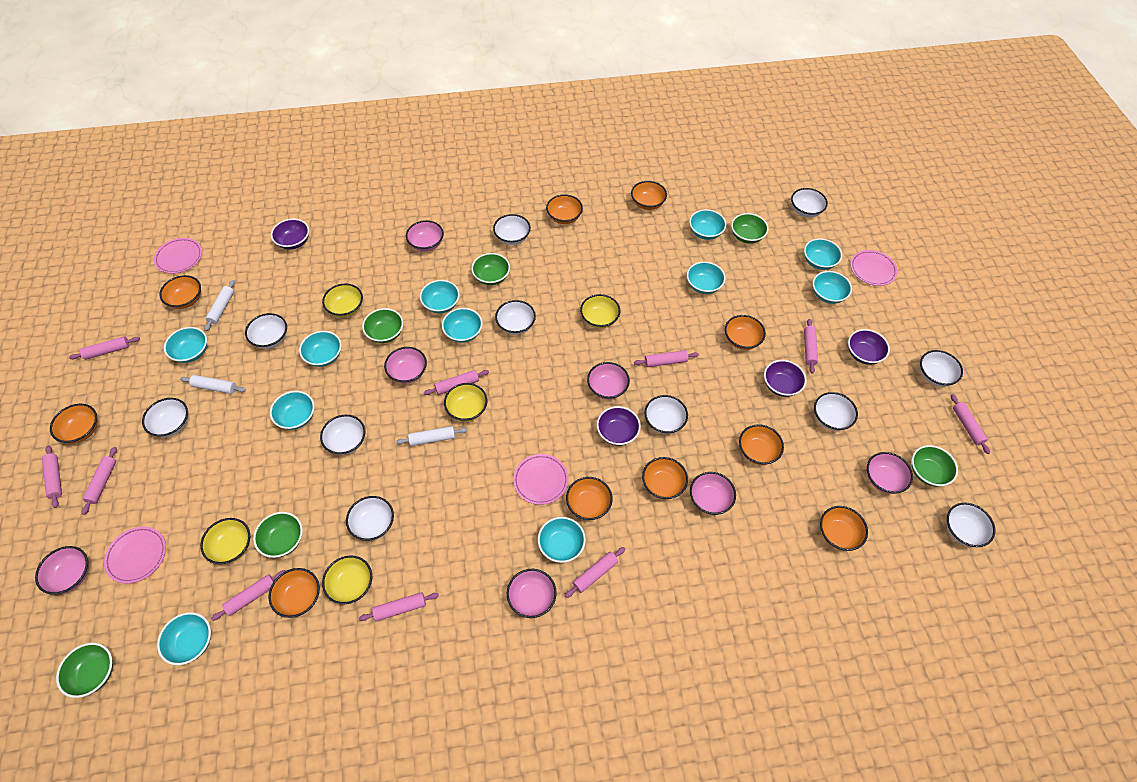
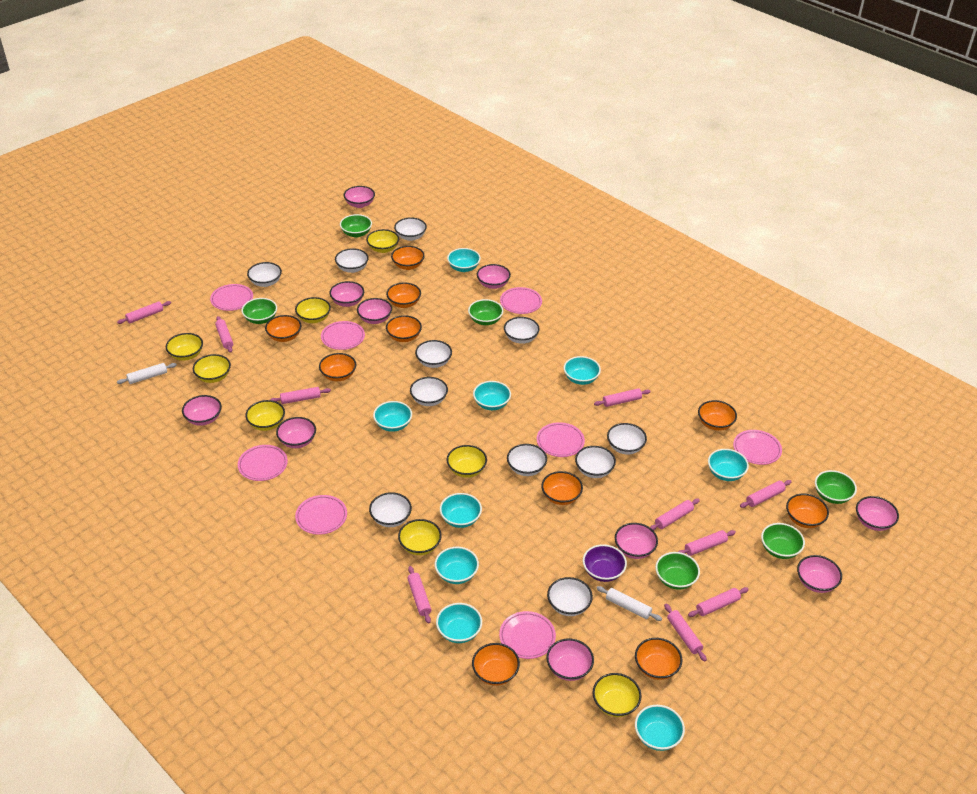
pink bowl: [35,546,89,595] [384,347,427,383] [406,220,444,251] [507,569,557,618] [587,362,630,399] [690,472,736,515] [867,452,913,494] = 7 -> [182,395,222,426] [276,417,316,448] [329,281,364,307] [344,186,375,208] [357,298,392,324] [477,264,511,289] [546,638,594,681] [615,523,658,559] [797,555,842,593] [856,496,899,531] = 10
pink plate: [104,526,166,584] [154,238,202,274] [513,454,569,505] [850,250,898,286] = 4 -> [210,284,253,311] [238,445,288,481] [295,495,347,535] [321,321,365,350] [499,611,556,659] [500,287,542,314] [537,422,585,457] [733,430,782,465] = 8
purple bowl: [271,219,309,250] [597,406,641,446] [764,360,807,397] [848,329,890,365] = 4 -> [583,544,627,582] = 1
turquoise bowl: [157,612,211,665] [164,327,207,363] [270,391,315,430] [299,331,341,367] [420,280,460,313] [442,308,483,343] [538,517,586,563] [687,261,726,294] [689,209,726,240] [804,238,842,270] [812,271,852,304] = 11 -> [373,401,412,432] [435,547,479,584] [436,603,482,643] [440,493,482,528] [447,248,481,272] [473,381,511,410] [563,356,601,385] [635,705,685,751] [708,449,749,481] = 9
white rolling pin: [180,375,246,394] [205,280,235,331] [396,426,467,446] = 3 -> [117,363,177,384] [596,586,662,621] = 2
yellow bowl: [200,518,250,564] [322,283,363,317] [322,555,372,604] [444,383,487,421] [580,294,620,328] = 5 -> [166,333,203,361] [193,354,231,383] [245,400,285,431] [295,297,331,323] [366,229,399,253] [398,519,442,555] [447,445,487,478] [592,673,641,717] = 8

